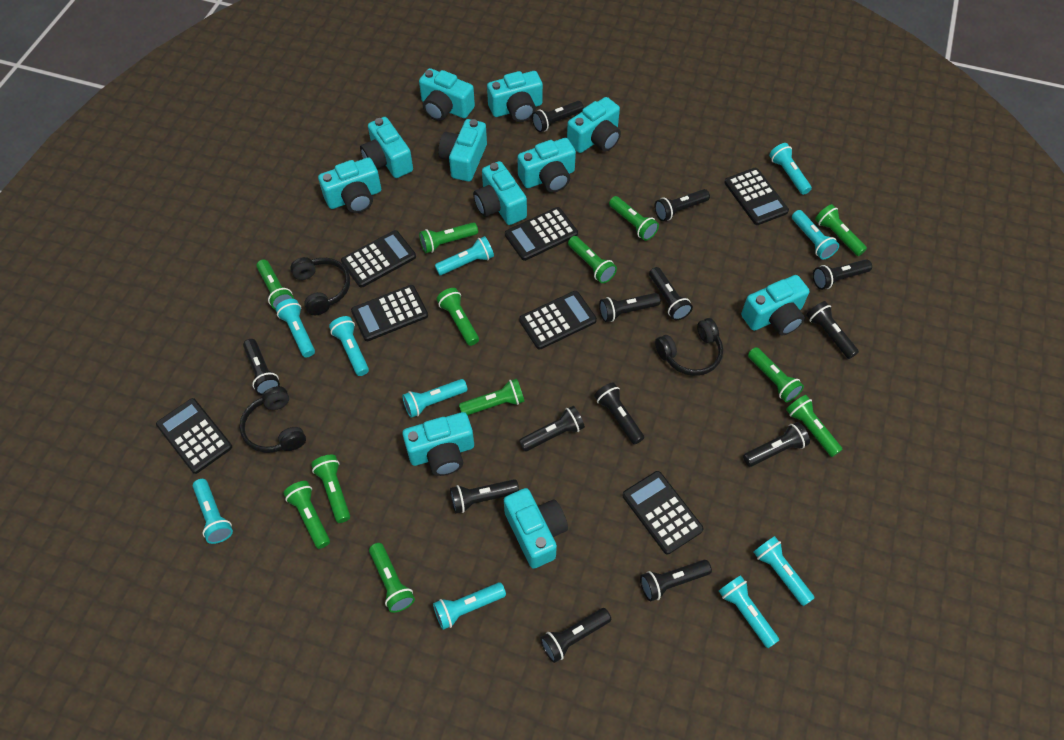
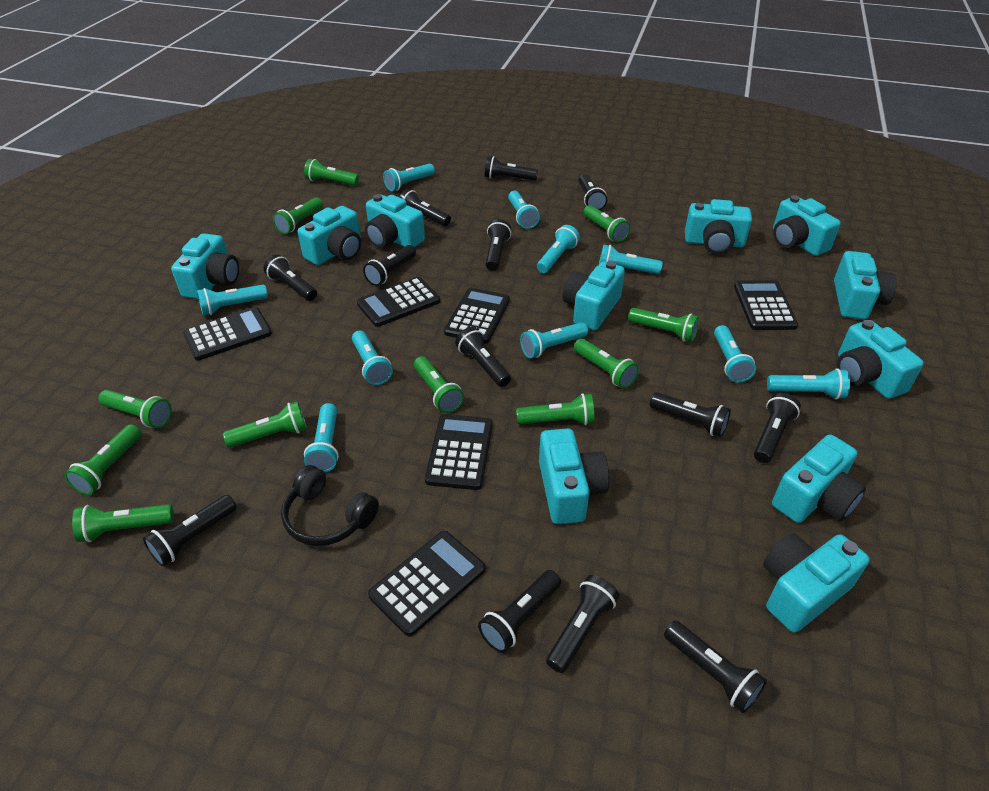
black calculator: [156,398,232,474] [341,230,416,288] [351,285,428,341] [505,207,578,261] [519,291,597,349] [622,471,704,554] [724,168,789,225] = 7 -> [183,307,272,360] [357,277,440,327] [368,531,485,637] [425,414,493,490] [444,288,510,344] [734,280,798,330] = 6
black headphones: [239,386,306,453] [290,257,350,315] [655,318,723,376] = 3 -> [281,465,379,546] = 1
green flashlight: [256,259,294,310] [284,481,330,549] [311,455,350,523] [369,543,415,613] [419,222,478,253] [436,288,479,346] [459,379,525,415] [568,236,617,283] [609,196,659,241] [748,347,804,402] [786,395,843,457] [815,204,867,256] = 12 -> [64,424,142,495] [72,504,174,542] [98,390,172,428] [223,401,307,448] [273,197,323,234] [304,159,359,186] [414,356,464,413] [516,393,595,425] [574,338,639,389] [583,205,631,242] [628,308,699,342] = 11

